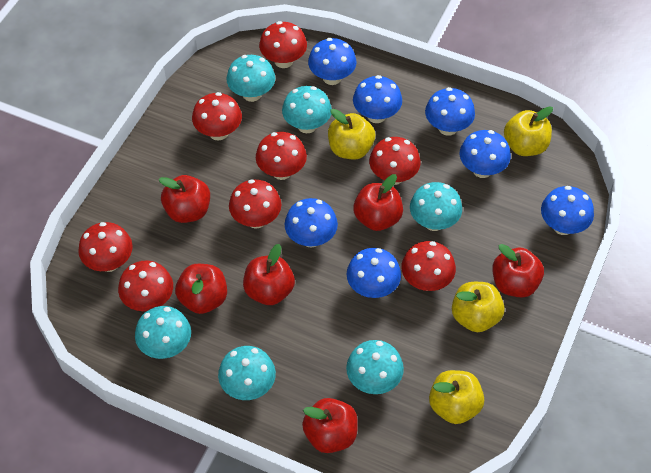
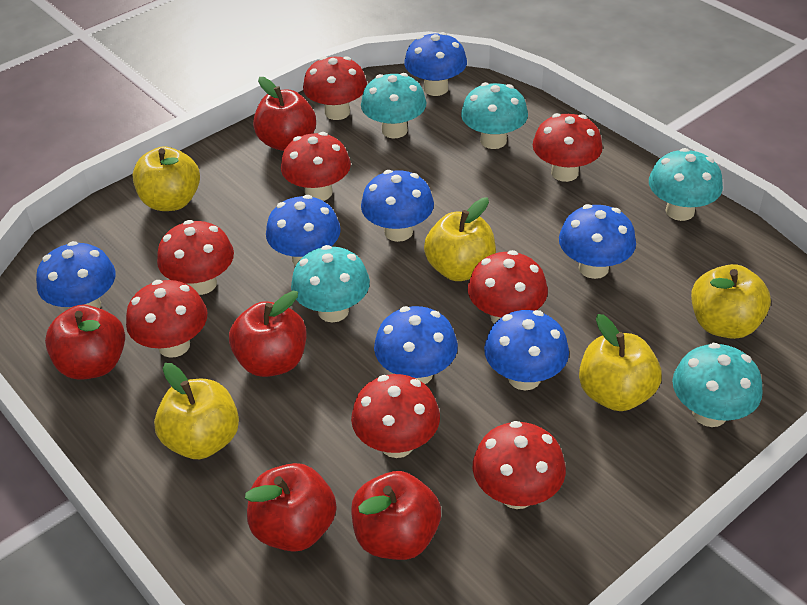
red apple: [159,175,210,223] [175,264,227,314] [243,244,295,305] [302,398,358,453] [353,174,403,231] [492,244,544,297] = 6 -> [45,305,125,380] [229,291,306,377] [245,463,337,552] [253,77,316,151] [351,471,441,560] = 5
turquoise mushroom: [135,306,191,359] [218,346,276,400] [226,55,275,102] [282,86,332,133] [346,340,404,394] [410,182,462,231] = 6 -> [291,245,370,323] [361,73,427,139] [461,82,528,149] [649,148,723,221] [672,343,763,427] = 5
yellow apple: [328,109,375,160] [429,370,484,424] [452,282,505,332] [504,106,553,156] = 4 -> [133,146,200,211] [154,363,239,459] [424,198,496,281] [579,314,662,411] [691,264,771,339] = 5

